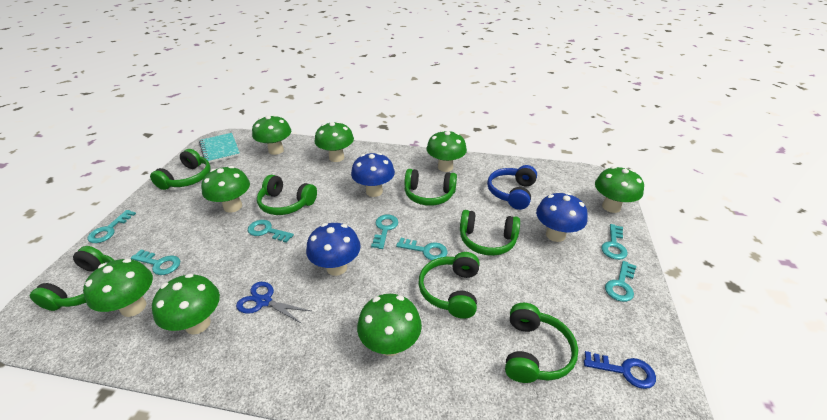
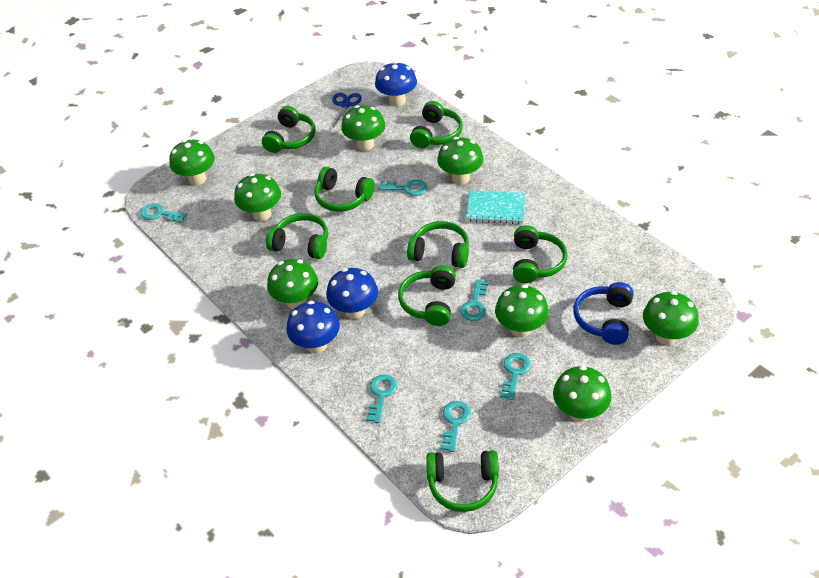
blue key: [584,351,656,389] = 1 -> none = 0
green headphones: [30,246,115,311] [150,149,211,190] [257,175,317,215] [404,169,457,206] [419,252,479,319] [460,210,520,256] [505,303,578,383] = 7 -> [262,106,316,153] [266,213,328,259] [314,167,375,212] [398,265,456,326] [407,221,469,268] [410,101,463,148] [426,450,499,512] [513,225,568,283] = 8
turquoise key: [87,210,136,243] [131,250,180,275] [248,220,294,243] [371,214,398,249] [396,238,447,260] [601,224,628,260] [605,261,636,302] = 7 -> [141,203,187,223] [366,374,397,423] [379,180,427,196] [441,401,471,452] [461,279,489,321] [500,353,531,400] = 6

